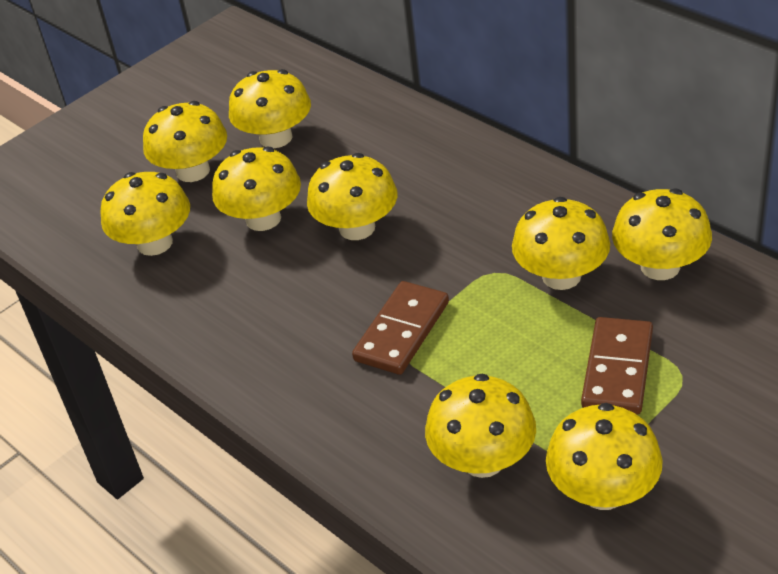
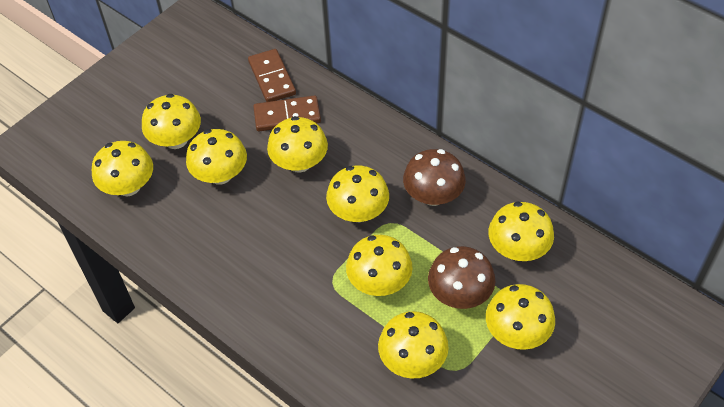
brown mushroom: none = 0 -> [403,149,466,206] [428,246,495,309] = 2

